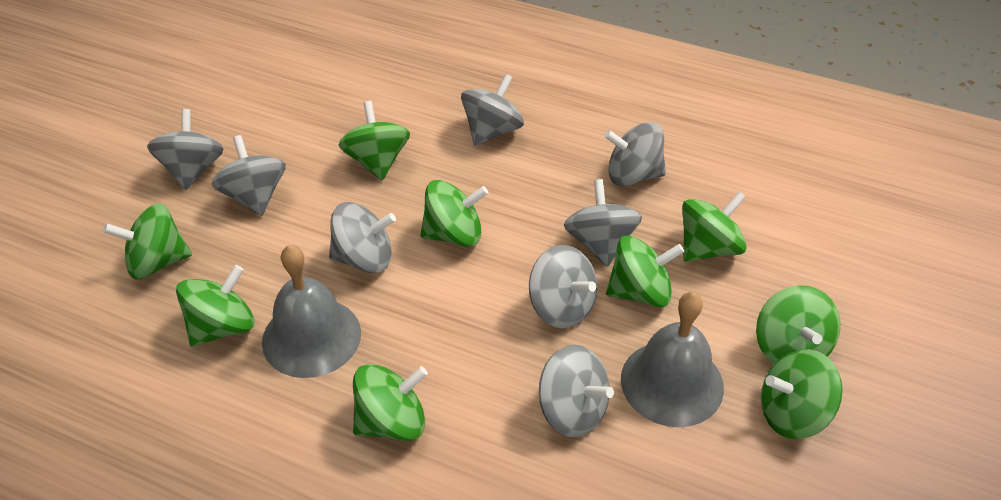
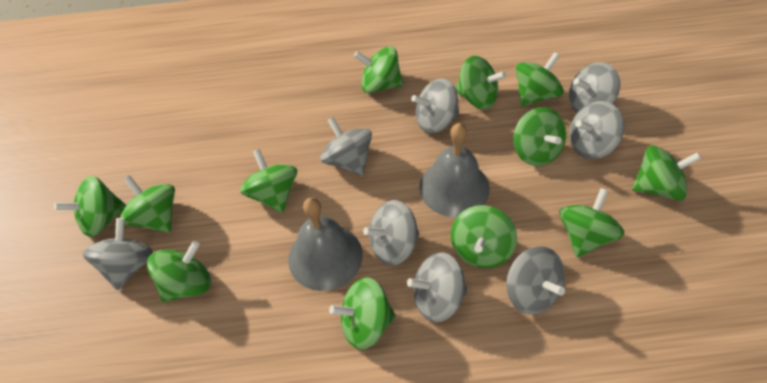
green spinning top: [103,203,192,280] [176,265,254,347] [339,101,410,180] [353,364,428,441] [420,180,488,247] [606,236,684,307] [682,191,747,262] [756,286,841,364] [761,349,843,439] = 9 -> [54,176,126,237] [120,175,175,233] [147,241,211,303] [240,149,297,213] [329,277,396,350] [354,46,403,93] [451,205,517,268] [456,56,506,109] [513,107,566,166] [516,52,564,107] [559,188,625,257] [632,145,701,201] = 12

